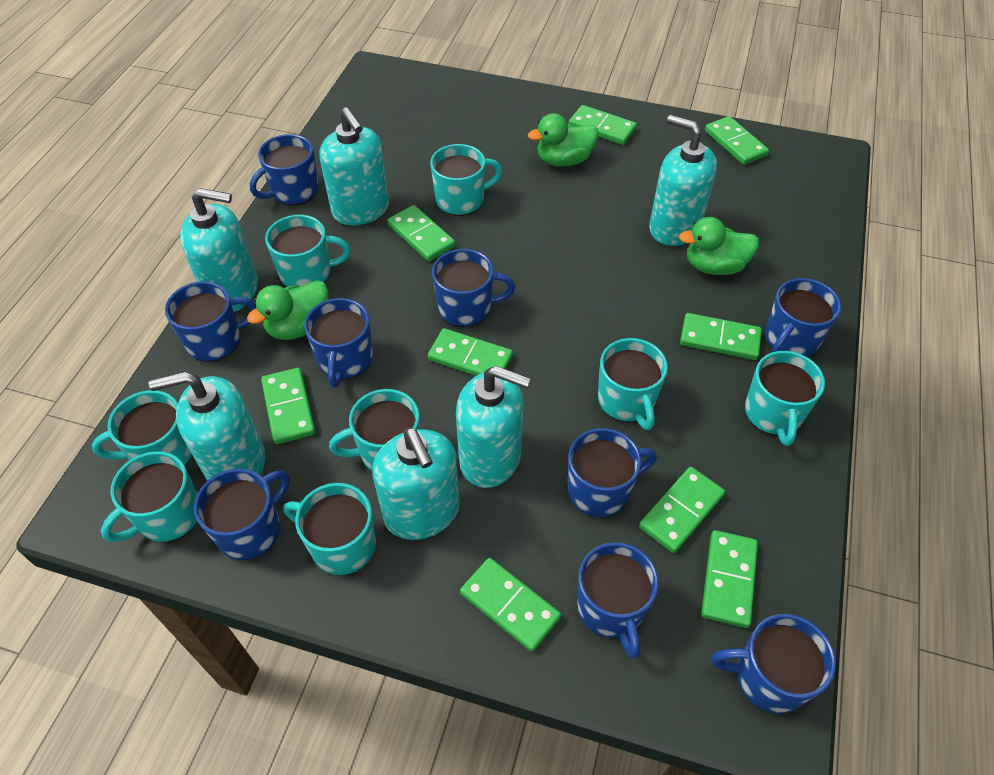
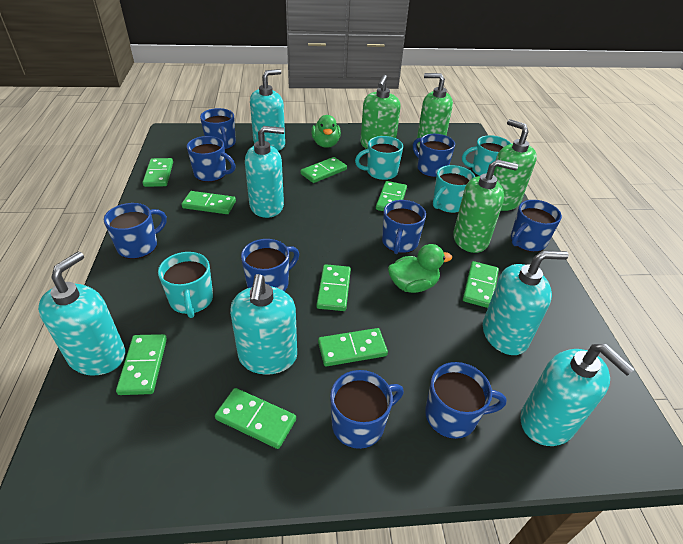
green duck: [247,280,328,340] [528,113,598,167] [679,217,759,275] = 3 -> [311,115,341,148] [388,244,452,293] = 2
green soap dispenser: none = 0 -> [360,75,401,149] [417,73,453,148] [453,159,518,253] [493,119,537,211] = 4
turquoise mug: [92,390,192,466] [101,451,198,542] [265,215,351,287] [283,483,376,575] [329,389,420,471] [430,144,503,216] [598,338,668,430] [745,351,825,446] = 8 -> [158,252,213,318] [355,136,403,181] [433,165,475,213] [462,135,511,176] = 4

